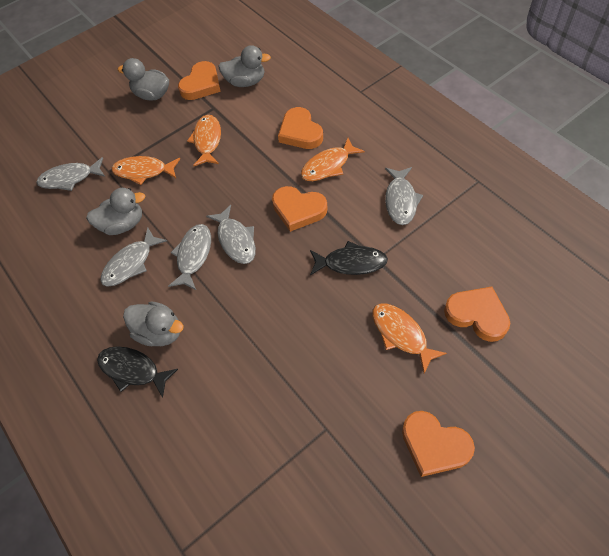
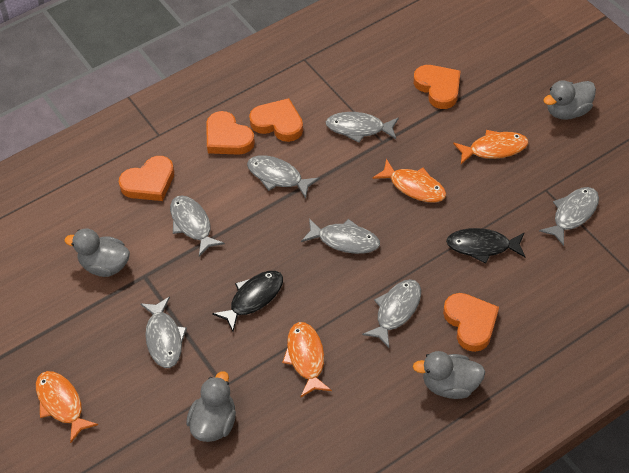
grey fish: [36,157,105,191] [101,228,167,287] [168,224,211,290] [206,205,256,264] [385,167,423,225] = 5 -> [140,297,187,368] [170,195,225,256] [247,155,320,198] [301,218,380,254] [326,112,399,143] [362,279,421,348] [539,187,599,246] = 7

